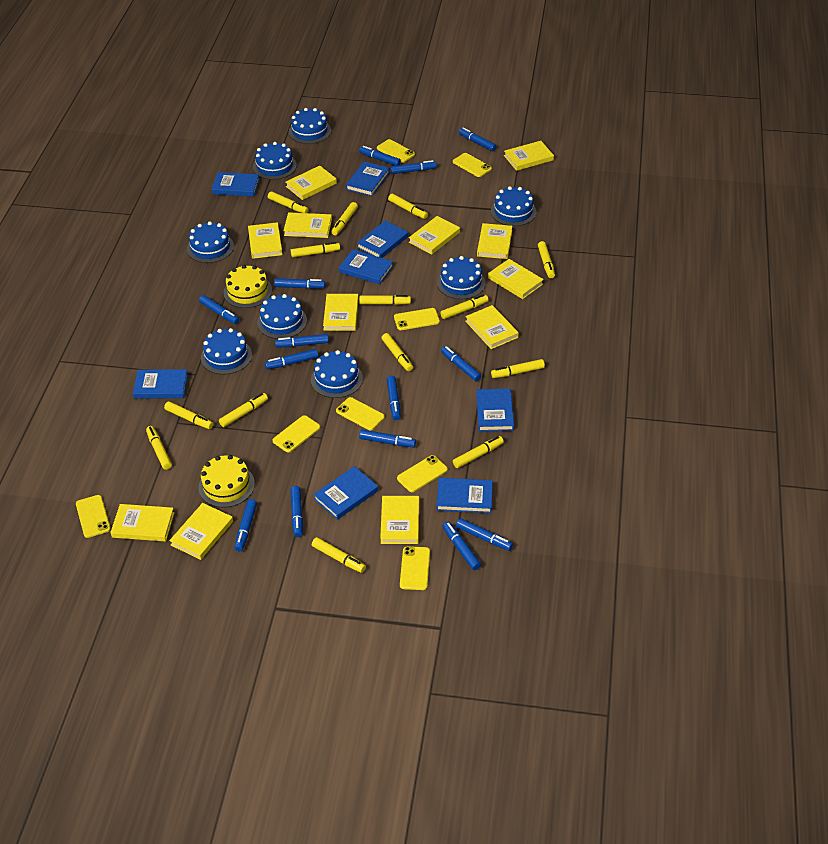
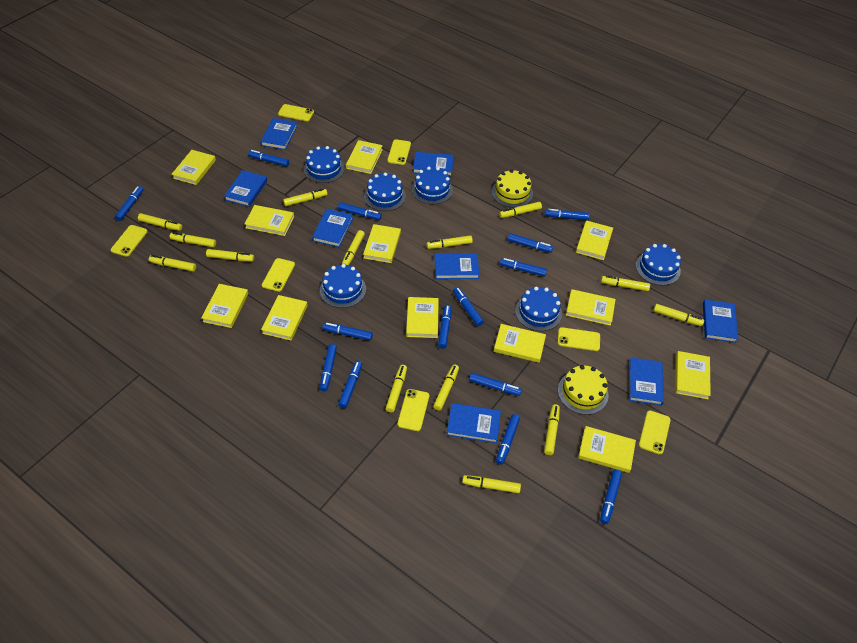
blue cake: [187,222,234,263] [201,328,252,375] [253,142,297,180] [257,294,307,339] [289,108,331,144] [311,350,363,398] [437,256,486,299] [491,186,537,226] = 8 -> [304,146,345,183] [320,264,366,308] [364,173,406,211] [412,167,453,204] [515,287,562,331] [636,244,681,285] = 6
yellow phone: [76,495,111,538] [272,415,320,453] [336,397,385,430] [377,139,415,163] [394,308,440,330] [397,455,448,492] [400,546,430,590] [453,153,492,177] = 8 -> [110,225,148,257] [262,258,295,292] [278,104,314,121] [387,139,411,165] [397,389,429,431] [558,327,600,351] [639,410,671,454] = 7

